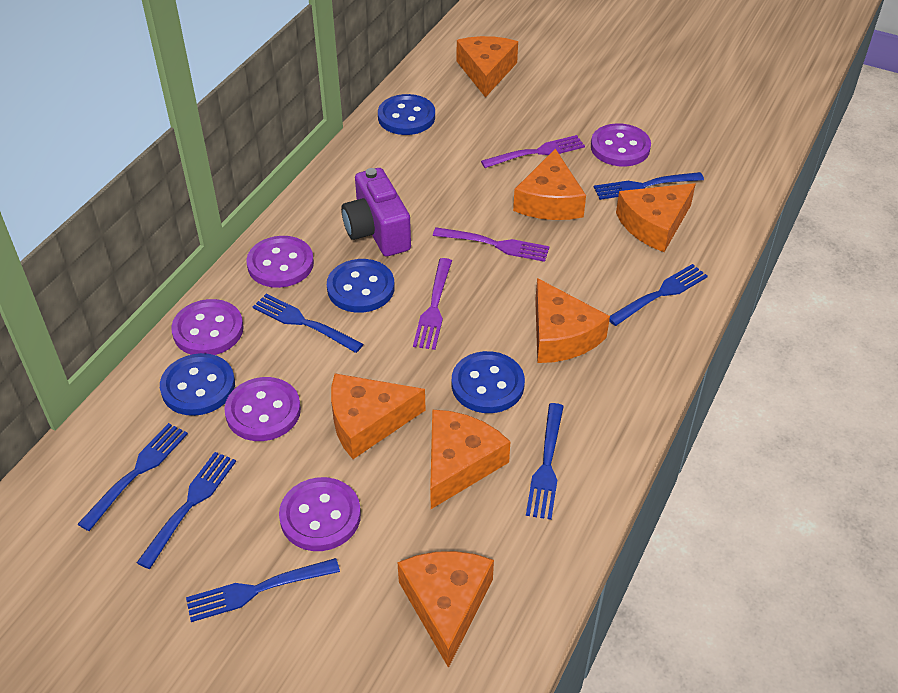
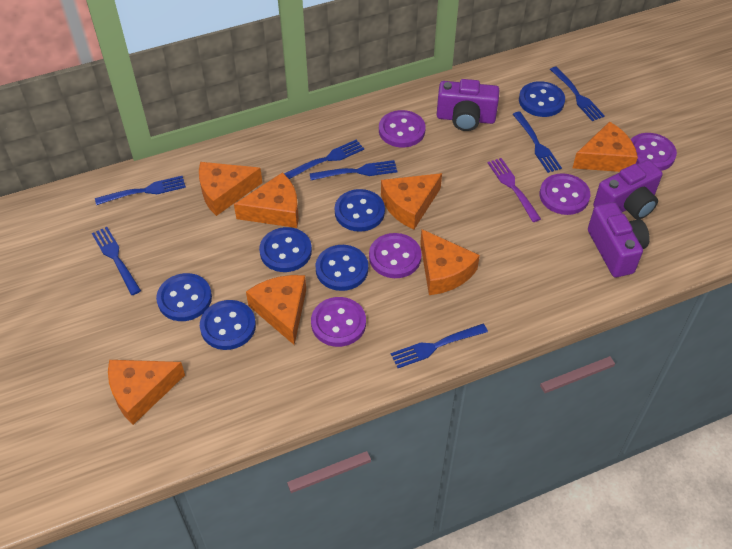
blue button: [160,353,235,416] [327,259,395,313] [378,94,435,135] [452,351,525,413] = 4 -> [156,273,212,321] [200,300,256,350] [259,227,312,272] [315,245,368,291] [335,189,385,232] [519,81,565,117] = 6
purple camera: [341,168,411,256] = 1 -> [437,79,499,131] [588,202,650,277] [593,160,663,220] = 3
purple fork: [413,258,452,350] [433,227,550,262] [481,135,585,168] = 3 -> [488,158,541,222] = 1

